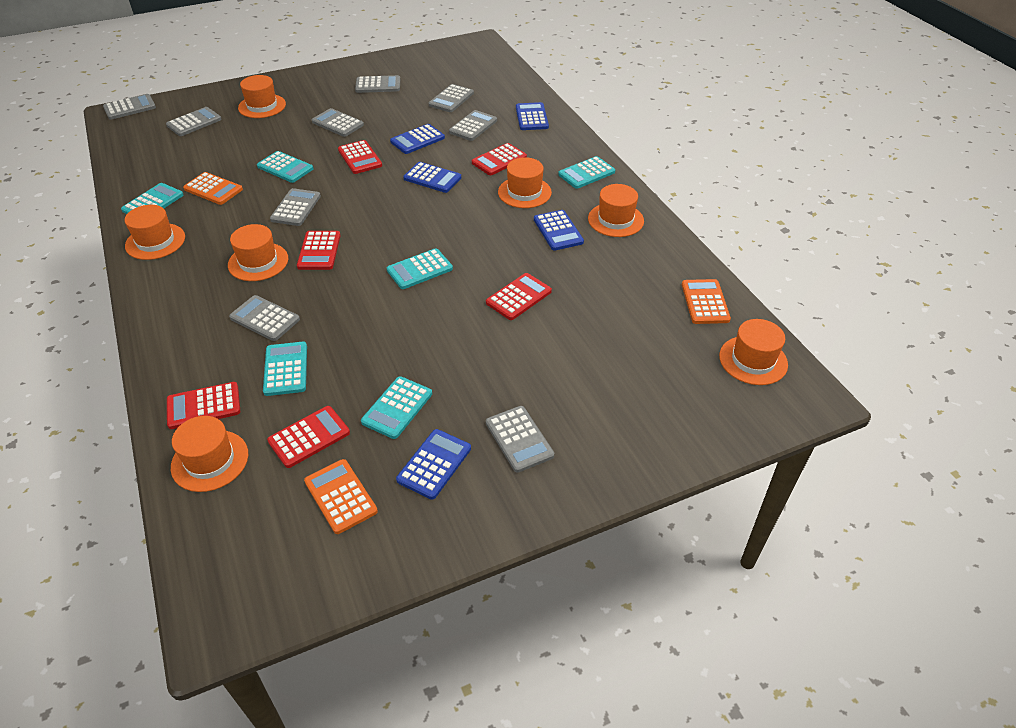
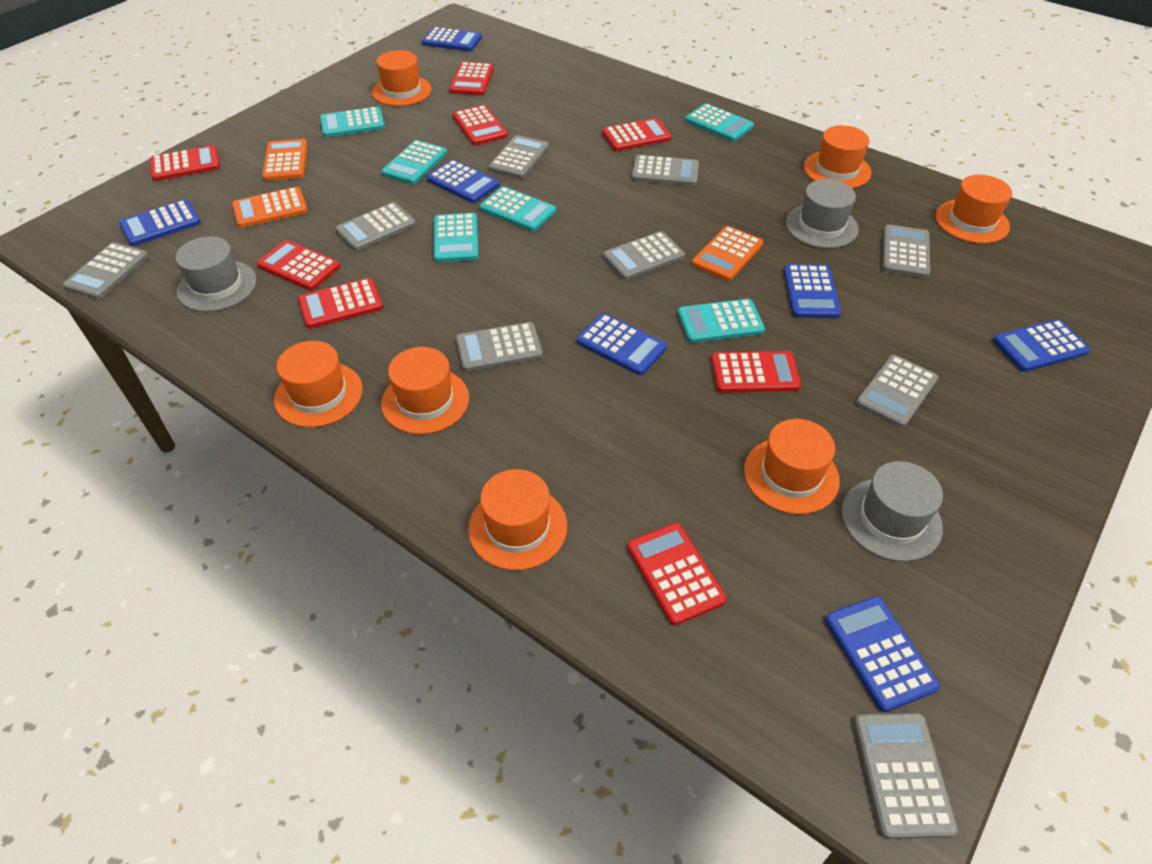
blue calculator: [390,124,445,154] [396,429,471,500] [403,162,461,193] [516,102,549,130] [534,210,584,251] = 5 -> [119,199,201,246] [422,27,482,51] [426,159,500,203] [576,313,667,375] [783,264,841,318] [825,596,940,712] [993,319,1090,372] = 7
grey hat: none = 0 -> [175,236,257,312] [786,179,859,248] [841,461,943,562] = 3
red calculator: [167,382,240,429] [267,406,350,468] [297,231,341,270] [338,140,382,174] [472,143,527,175] [486,273,552,320] = 6 -> [150,145,220,181] [257,240,340,290] [298,278,383,328] [449,62,494,95] [453,105,508,145] [602,118,672,151] [627,523,727,626] [711,351,801,393] = 8

